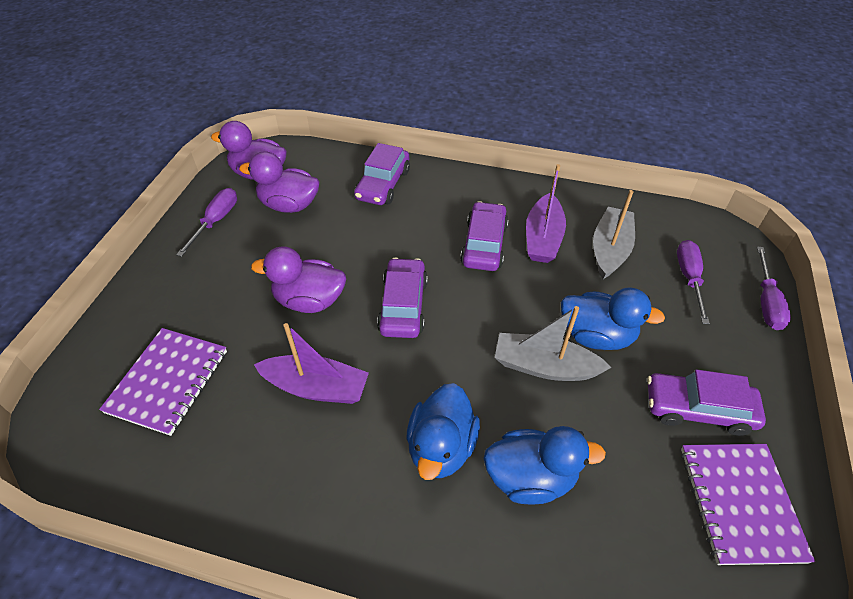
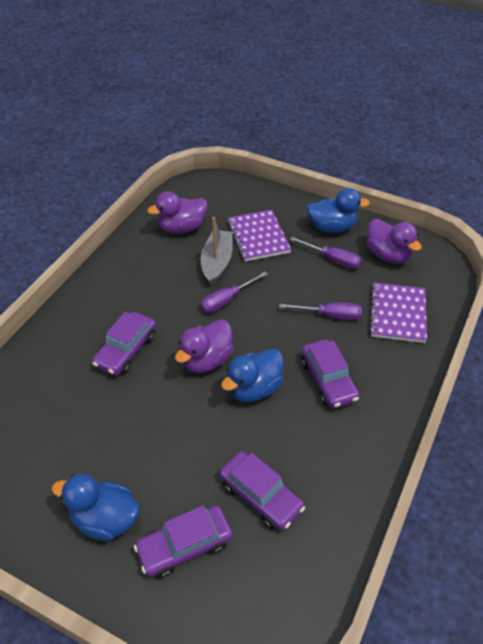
grey boat: [495,306,611,381] [593,190,635,279] = 2 -> [200,217,233,285] = 1
purple boat: [254,323,369,404] [526,164,566,263] = 2 -> none = 0

